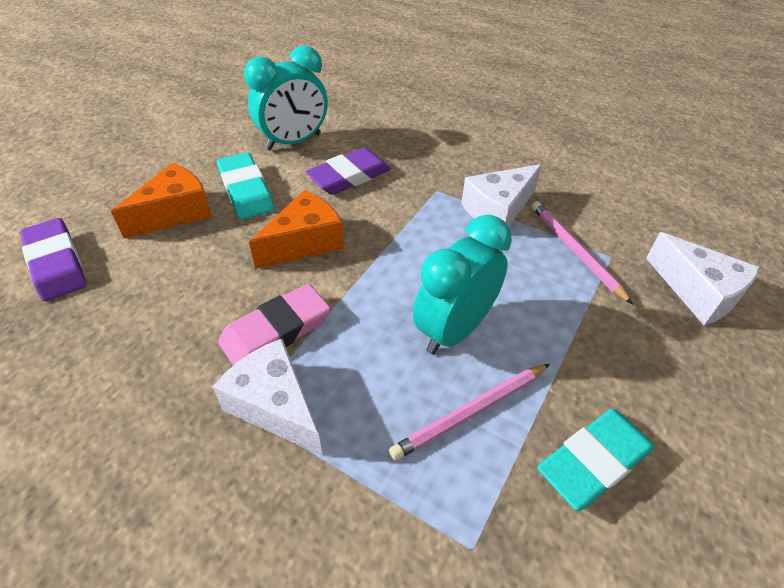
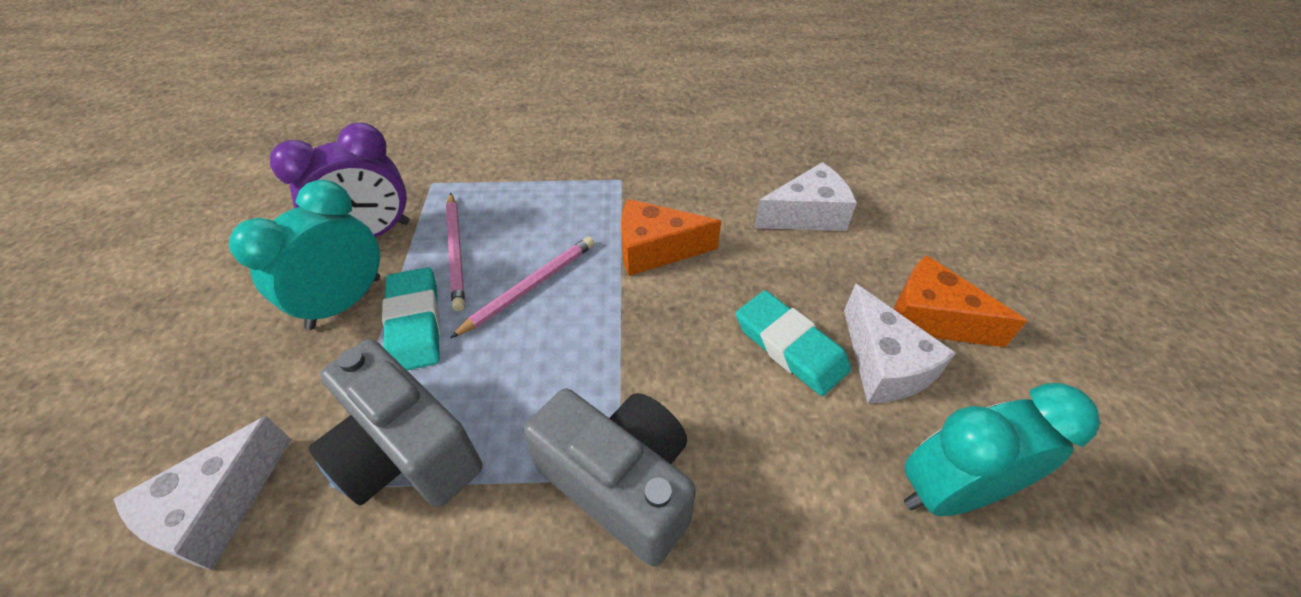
grey camera: none = 0 -> [309,339,482,507] [523,389,696,567] = 2
pink eraser: [218,284,331,365] = 1 -> none = 0
purple clock: none = 0 -> [270,123,410,237] = 1
purple eraser: [20,218,86,301] [305,147,391,195] = 2 -> none = 0

